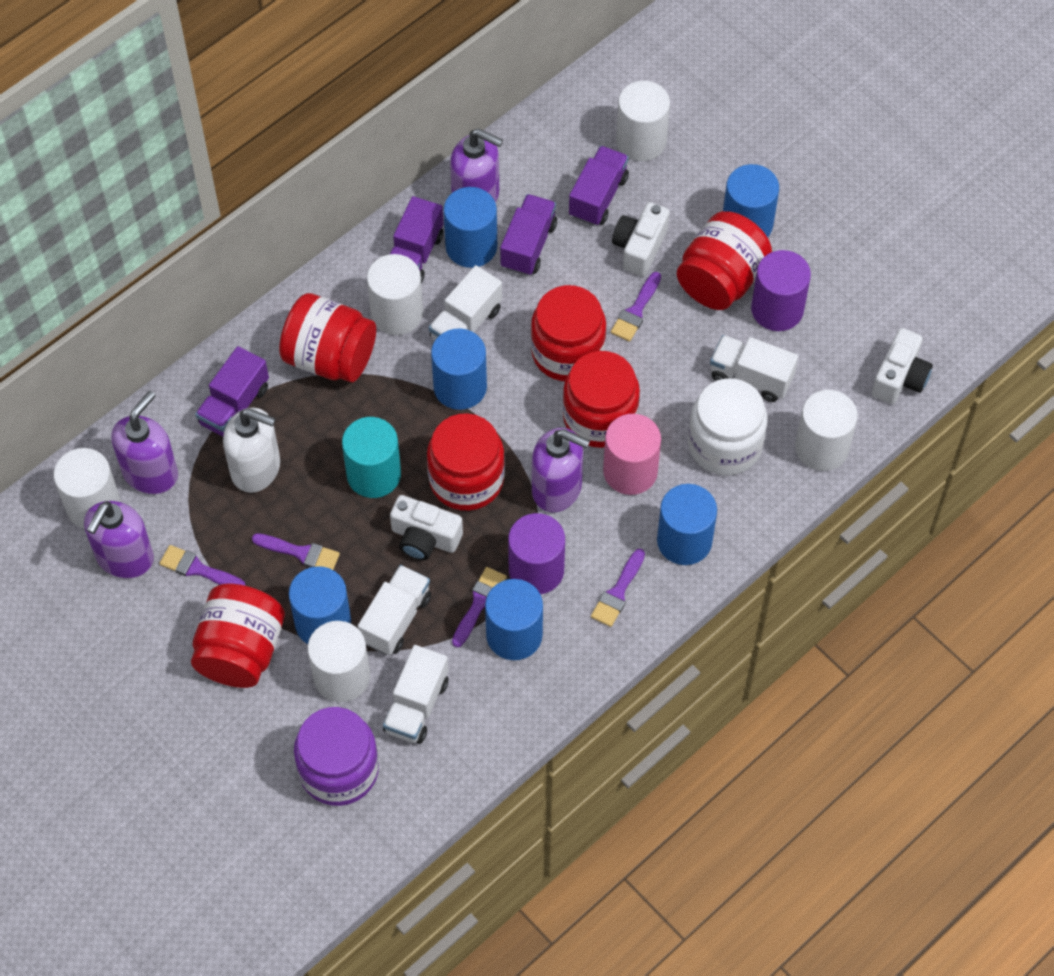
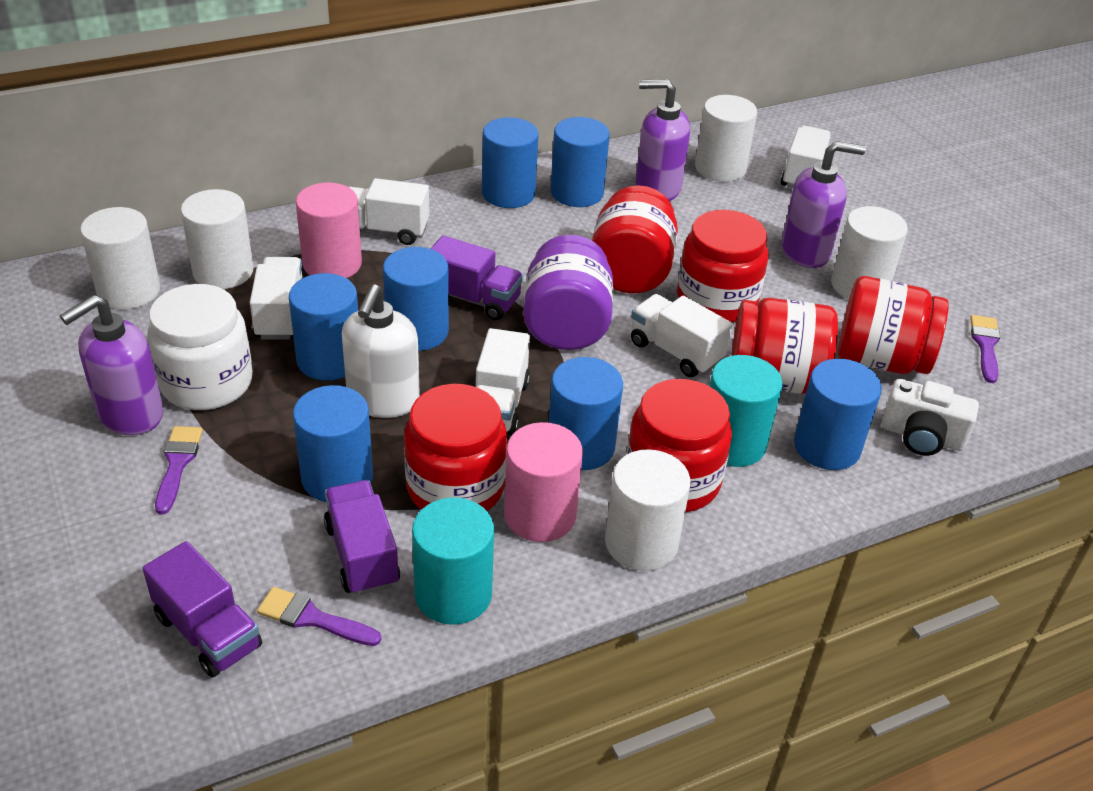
blue cylinder: [289,566,351,644] [431,328,487,410] [444,187,497,268] [485,579,543,660] [657,484,717,565] [723,164,779,237] = 6 -> [289,273,358,380] [293,385,373,502] [383,247,449,351] [482,117,539,208] [549,357,623,470] [551,117,610,207] [794,359,882,470] = 7
pink cylinder: [603,414,661,495] = 1 -> [296,183,362,278] [504,422,583,542] = 2
purple brush: [159,545,246,586] [252,533,340,570] [452,567,507,647] [591,549,645,627] [611,272,661,342] = 5 -> [155,426,203,514] [257,587,382,646] [970,315,1000,383] = 3
purple cylinder: [508,513,565,594] [751,250,811,331] = 2 -> none = 0
purple soap dispenser: [84,501,154,578] [111,391,178,494] [450,128,503,203] [532,428,590,512] = 4 -> [60,295,163,436] [635,79,690,201] [781,141,866,268] = 3
purple truck: [195,346,269,436] [390,196,444,283] [500,194,557,276] [569,146,629,226] = 4 -> [142,541,262,678] [324,480,400,595] [430,235,523,320] = 3
turquoise cylinder: [342,417,401,498] = 1 -> [412,497,494,625] [709,355,783,467] = 2
white camera: [390,495,463,561] [612,202,670,276] [872,328,933,404] = 3 -> [881,379,979,456] = 1
white truck: [358,565,431,655] [383,645,448,744] [429,265,502,340] [710,335,798,402] = 4 -> [250,257,302,340] [349,178,429,245] [476,328,530,435] [631,294,732,377] [781,126,831,188] = 5

